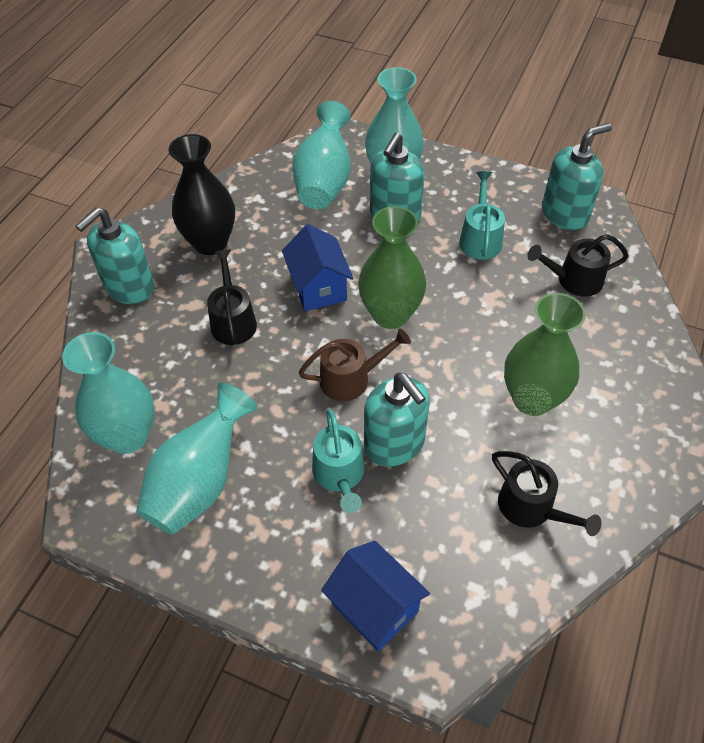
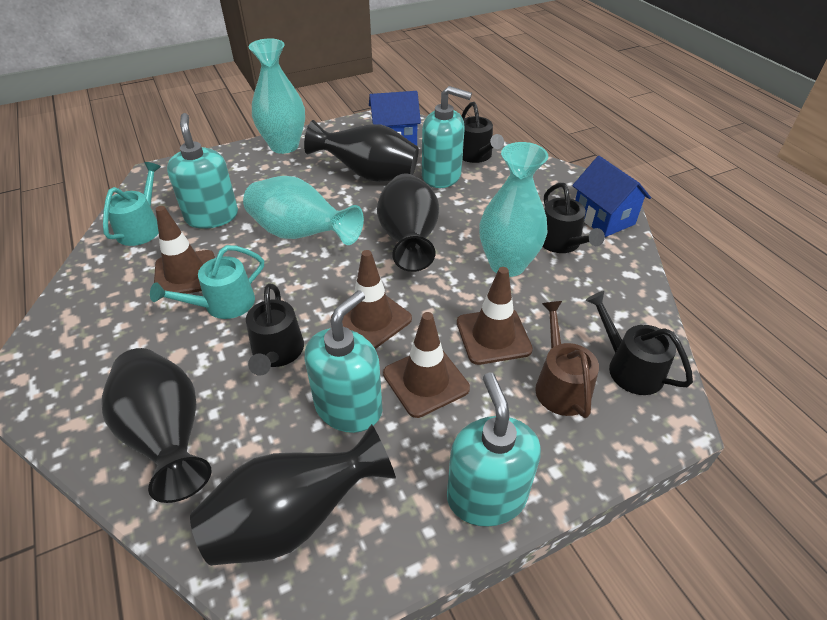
black vase: [169,134,235,255] = 1 -> [101,348,212,503] [190,424,396,566] [304,120,419,182] [377,173,439,272] = 4
black watering can: [207,250,257,345] [492,451,602,536] [527,234,628,297] = 3 -> [246,284,304,376] [462,102,504,163] [543,183,605,253] [586,291,693,395] = 4
brown traffic cone: none = 0 -> [154,206,215,298] [331,250,412,349] [383,312,470,418] [457,267,533,365] = 4
green vase: [358,206,426,329] [504,293,586,416] = 2 -> none = 0
turquoise vase: [62,332,154,454] [136,383,258,535] [292,101,351,209] [365,67,424,164] = 4 -> [243,176,364,245] [249,38,305,154] [479,142,548,277] = 3

